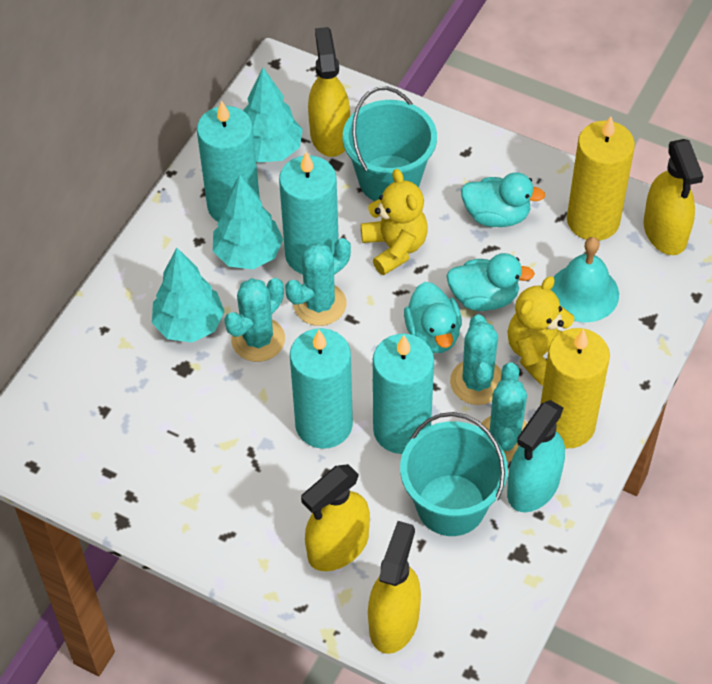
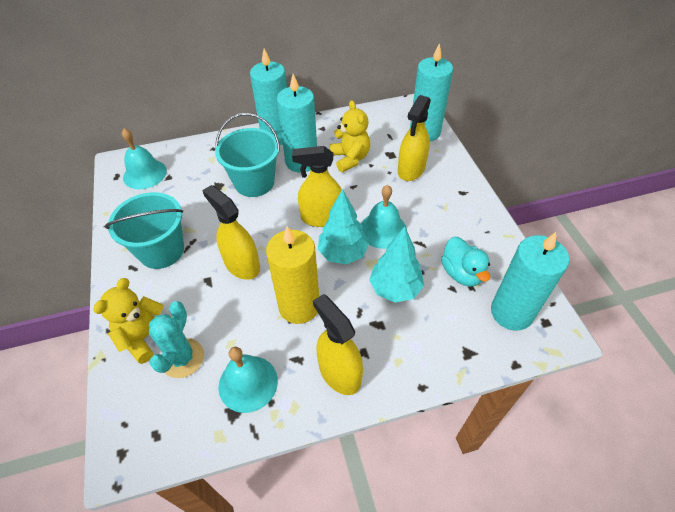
turquoise bell: [550,237,619,323] = 1 -> [122,128,167,189] [219,347,278,413] [361,185,407,249] = 3
turquoise cactus: [224,278,285,362] [285,238,351,326] [450,314,502,405] [482,362,527,462] = 4 -> [149,301,204,378] = 1
turquoise duck: [404,282,462,353] [447,253,535,311] [461,172,545,227] = 3 -> [441,236,490,287] = 1
turquoise spray bottle: [507,400,565,512] = 1 -> none = 0
turquoise tree: [152,248,225,343] [213,175,283,269] [243,68,303,162] = 3 -> [318,189,369,264] [369,227,424,303] = 2
yellow candle: [540,328,610,448] [567,116,635,241] = 2 -> [266,226,319,324] = 1

